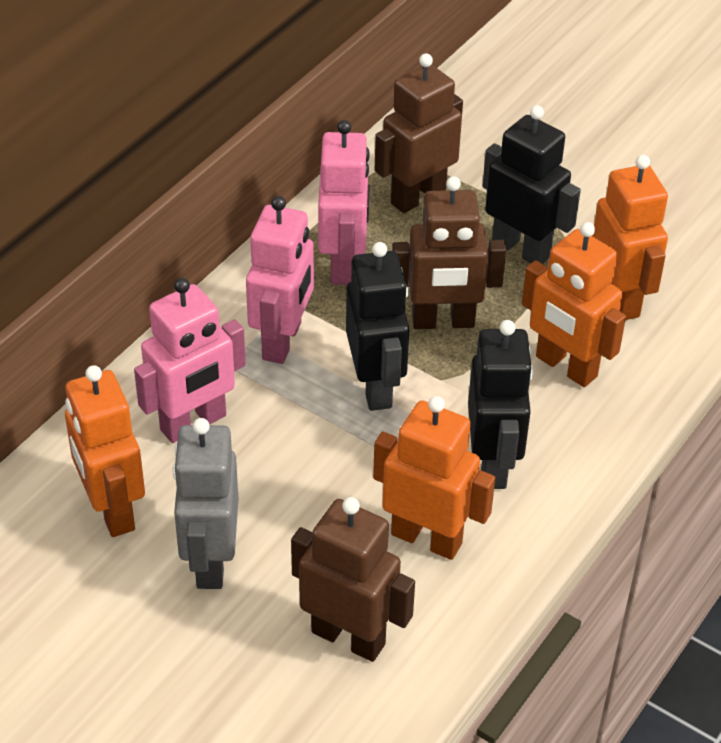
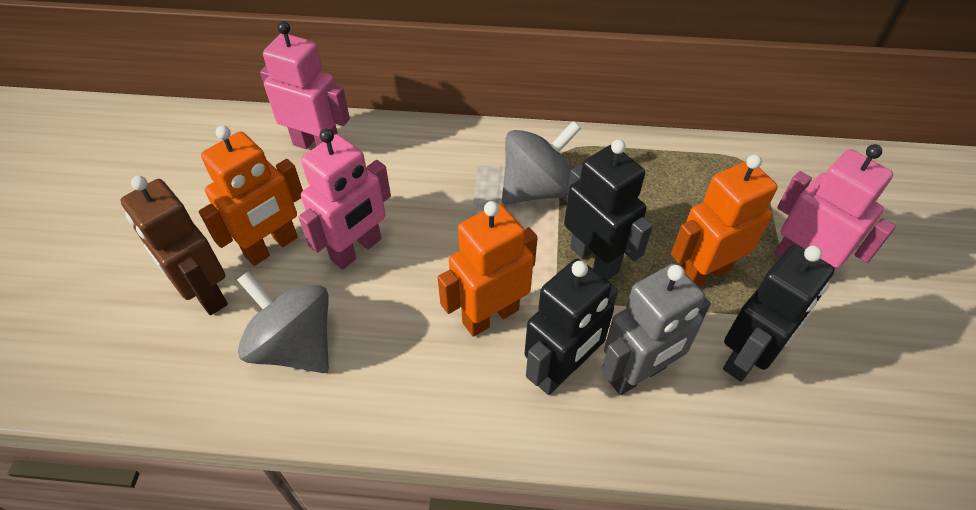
brown robot: [291,497,415,662] [375,53,463,213] [392,176,506,329] = 3 -> [120,176,228,315] = 1
grey spinning top: none = 0 -> [237,271,329,373] [502,121,581,204] = 2
orange robot: [65,365,145,537] [373,396,495,560] [522,222,626,387] [592,155,668,320] = 4 -> [199,126,303,266] [438,201,538,337] [671,154,778,286] = 3

